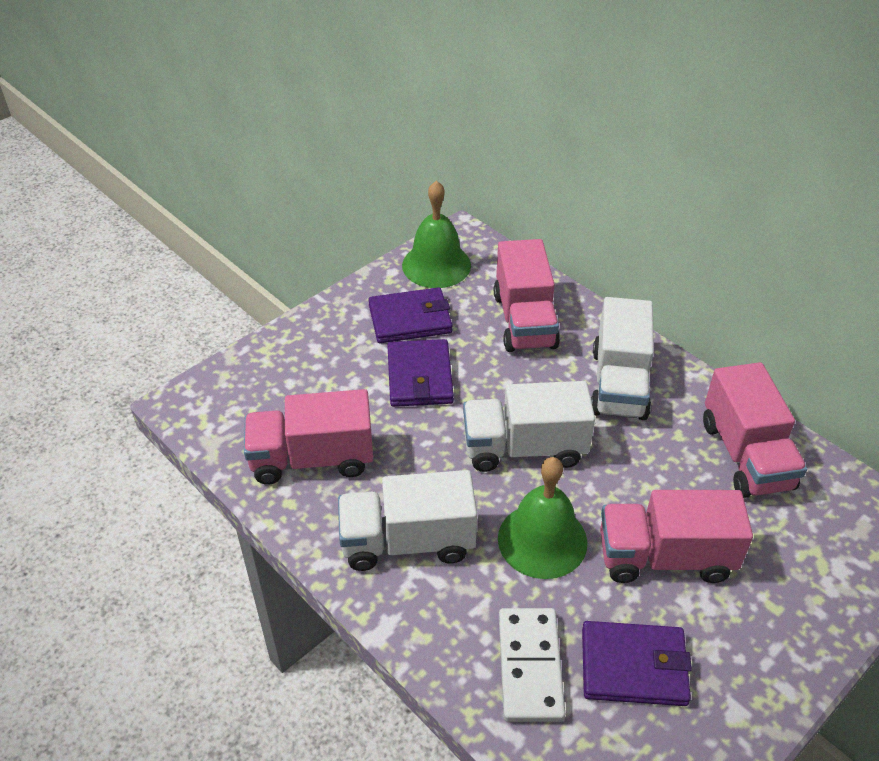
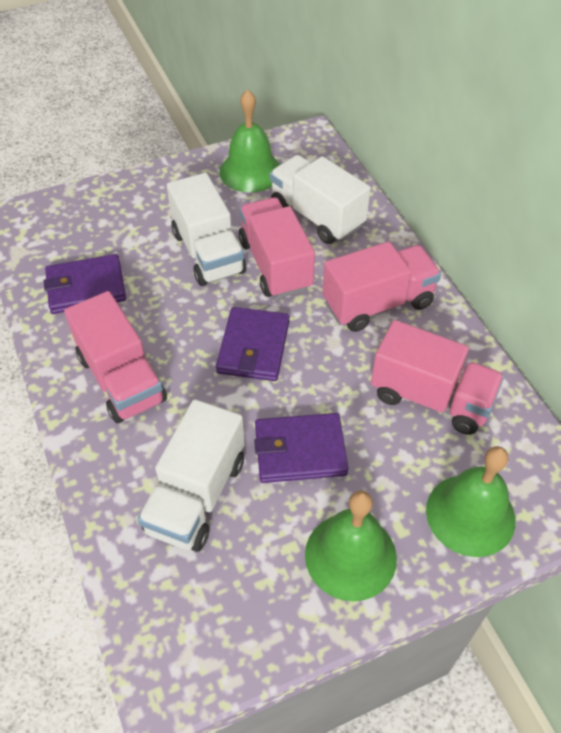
green bell: [402,181,471,288] [498,457,587,579] = 2 -> [219,89,280,193] [305,491,397,601] [426,446,516,557] = 3
white domino: [499,608,565,722] = 1 -> none = 0

